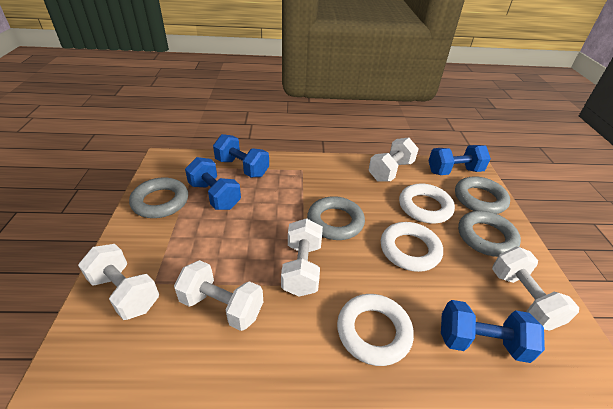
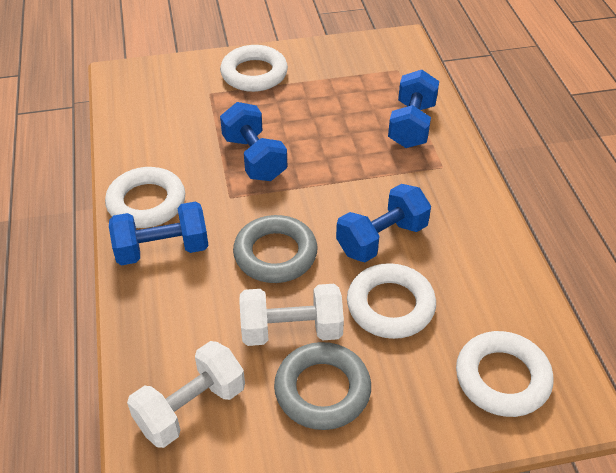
grey ring: [129,177,188,218] [307,196,365,240] [455,176,510,214] [458,211,521,257] = 4 -> [233,215,318,283] [274,342,371,430] = 2
white dumbbell: [78,244,159,320] [174,260,263,331] [281,218,323,297] [369,138,419,182] [492,247,579,331] = 5 -> [127,341,245,448] [240,284,344,346] = 2
white ring: [337,294,414,366] [381,222,443,272] [399,183,455,223] = 3 -> [105,167,185,228] [220,45,288,92] [347,263,436,339] [456,331,553,417] = 4

